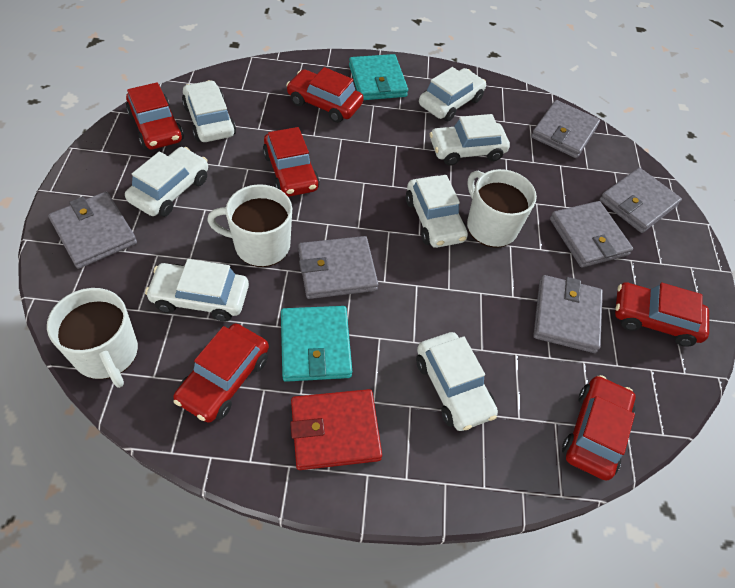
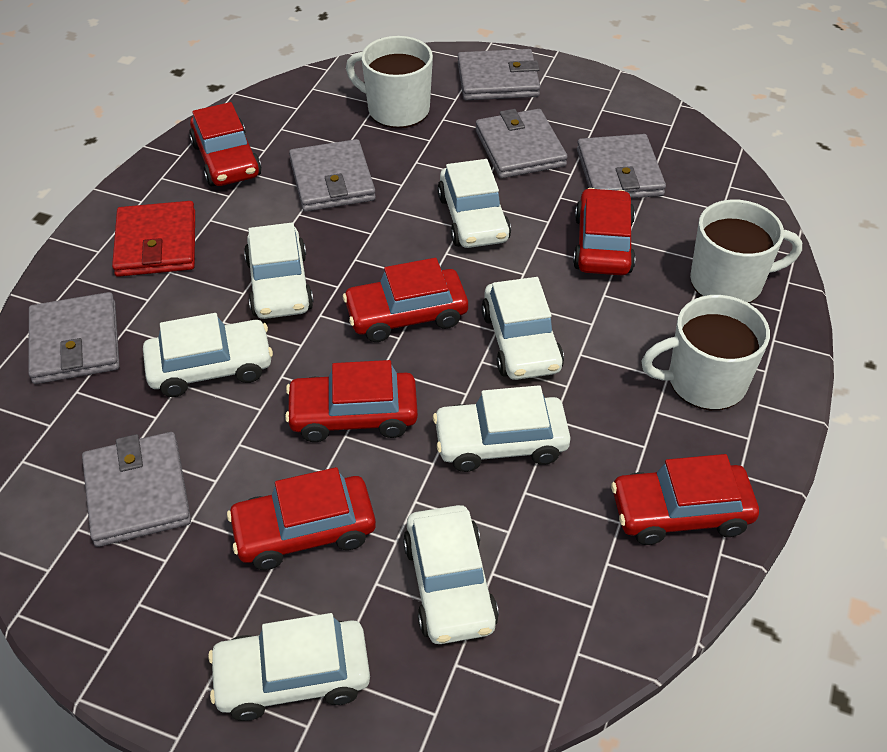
turquoise wallet: [281,306,352,382] [349,54,408,100] = 2 -> none = 0

